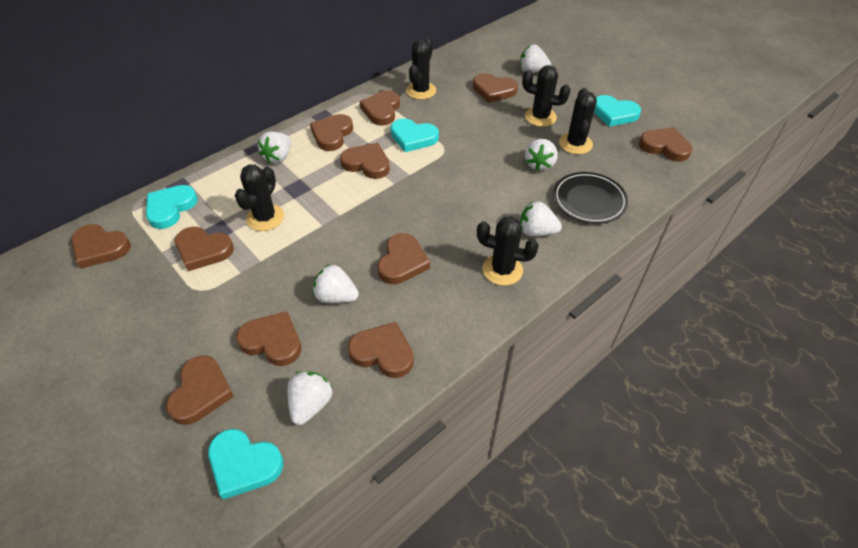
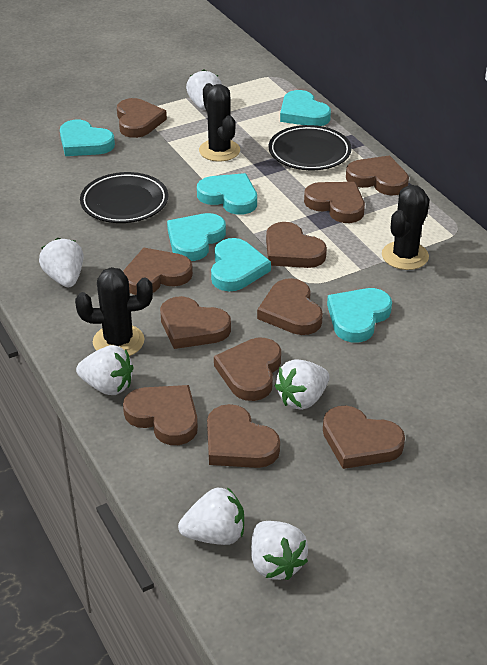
black cactus: [235,164,284,231] [406,39,436,100] [477,216,539,286] [522,65,570,127] [559,88,597,154] = 5 -> [75,267,153,356] [199,83,240,161] [382,185,430,270] = 3
black plate: [553,172,628,224] = 1 -> [80,172,168,223] [269,125,352,170] = 2
turquoise heart: [146,185,198,229] [208,429,283,499] [391,118,439,152] [594,95,641,127] = 4 -> [60,120,115,156] [167,213,226,261] [197,173,257,215] [211,238,271,291] [280,90,331,126] [327,288,392,343] = 6

